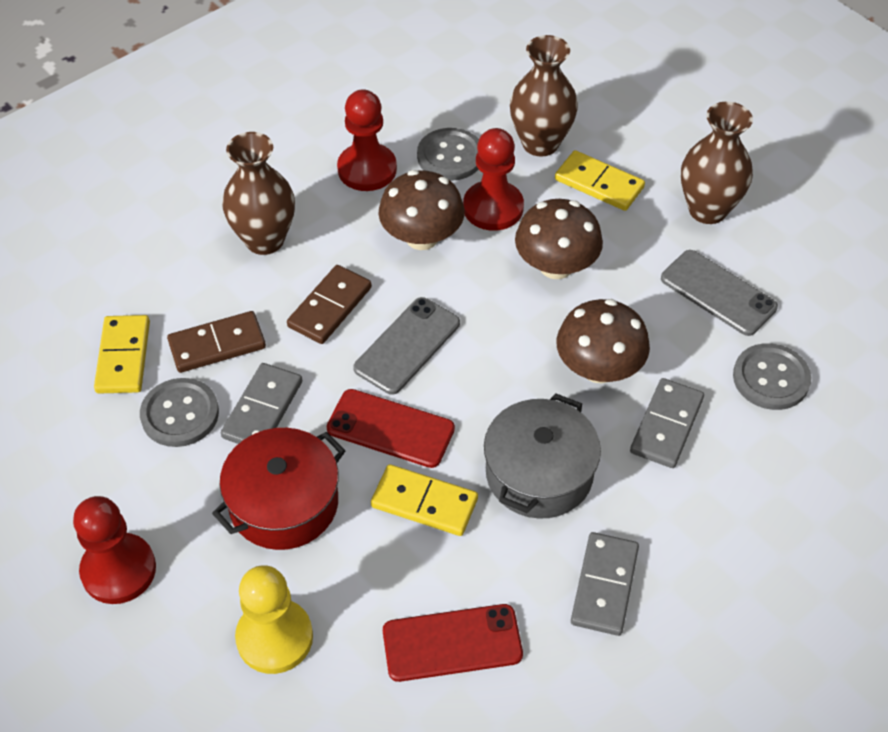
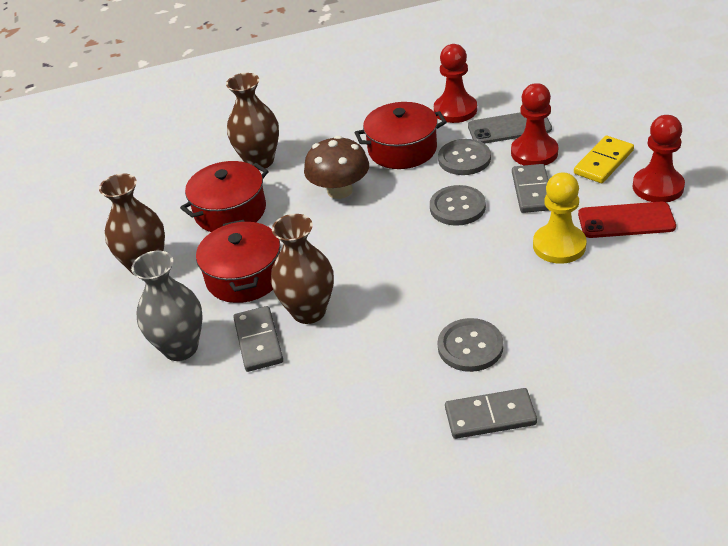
brown domino: [167,311,266,373] [287,265,372,344] = 2 -> none = 0
brown mushroom: [378,170,465,250] [515,199,603,279] [557,299,650,383] = 3 -> [304,136,369,199] = 1
grey phone: [353,297,460,395] [661,250,778,336] = 2 -> [468,112,552,144] = 1
grey pot: [484,393,601,519] = 1 -> none = 0
grey vase: none = 0 -> [131,251,202,361] = 1
red phone: [326,389,455,468] [383,604,523,682] = 2 -> [578,202,676,238] = 1
red pot: [212,428,345,550] = 1 -> [180,161,269,232] [196,220,280,303] [355,102,447,169] = 3
yellow domino: [94,315,150,394] [371,464,478,536] [555,150,645,211] = 3 -> [574,136,634,183] = 1

